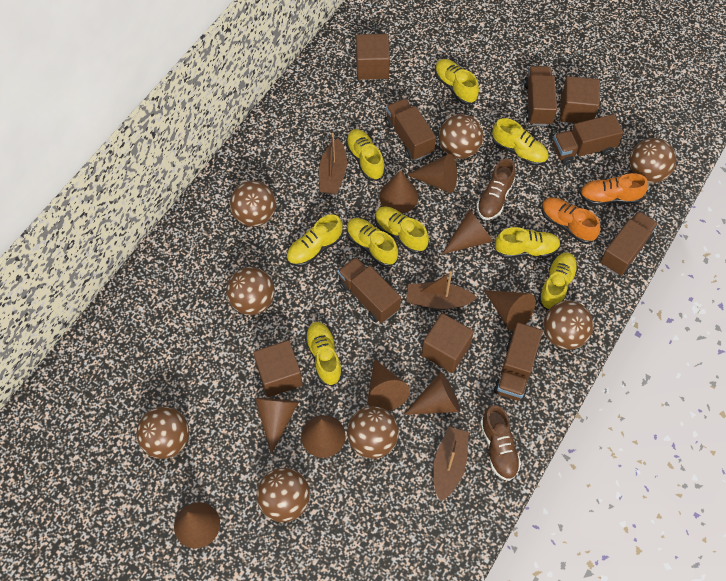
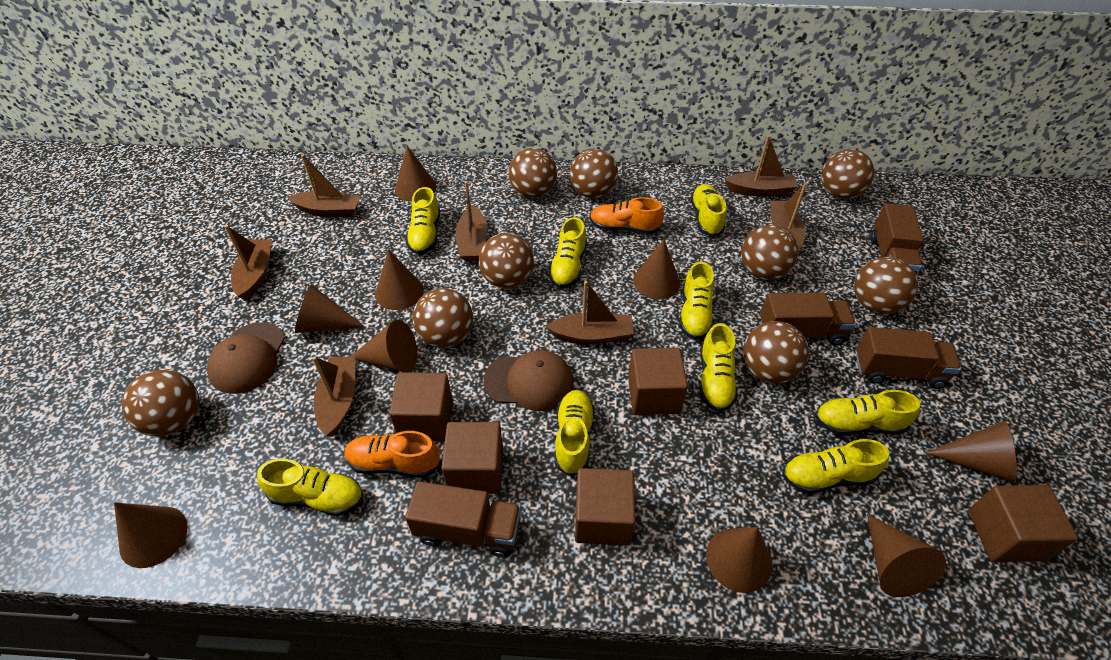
brown ball: [136,407,189,459] [226,267,275,315] [230,181,276,227] [256,468,310,522] [347,406,399,459] [439,114,483,159] [543,301,594,350] [630,138,676,183] = 8 -> [122,370,199,436] [413,288,473,348] [479,233,534,289] [509,148,557,198] [570,148,618,199] [741,225,799,280] [743,321,809,384] [821,149,875,199] [854,257,918,314] = 9
brown boat: [319,133,347,194] [406,271,477,309] [433,427,469,502] = 3 -> [224,225,272,301] [287,155,361,217] [312,356,355,437] [456,181,488,262] [546,281,634,344] [725,135,798,197] [770,183,807,250] = 7
brown cap: none = 0 -> [207,322,285,394] [483,350,574,411] = 2
brown cube: [253,340,303,397] [356,34,390,80] [421,313,474,373] [560,76,600,123] = 4 -> [389,372,453,441] [441,422,503,494] [575,468,636,545] [628,348,688,415] [968,485,1078,562] = 5
brown shoe: [477,159,516,220] [480,405,521,481] = 2 -> none = 0
brown truck: [338,257,401,323] [385,98,436,160] [494,323,543,401] [524,66,557,126] [553,114,623,165] [600,211,658,276] = 6 -> [405,481,521,558] [760,292,856,346] [856,327,962,389] [870,203,923,275] = 4

